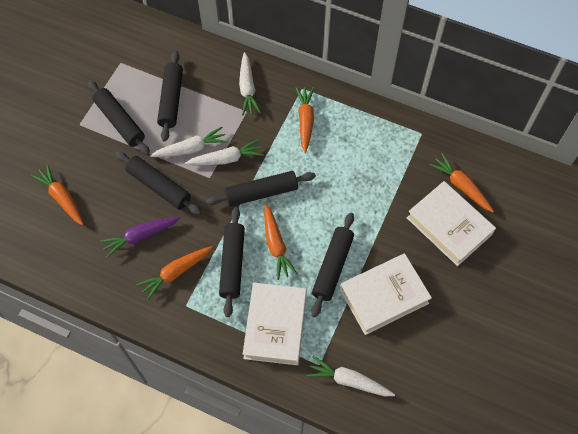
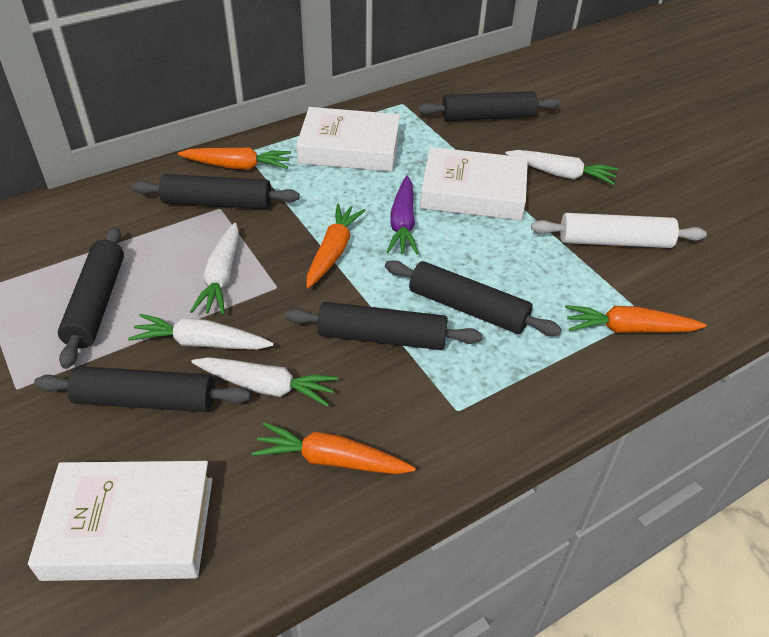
orange carrot: [31,164,84,225] [136,246,213,300] [264,204,297,280] [296,87,314,153] [429,153,494,212] = 5 -> [178,148,291,170] [252,422,416,474] [306,204,366,288] [565,305,706,333] = 4
white rolling pin: none = 0 -> [531,213,707,248] = 1

